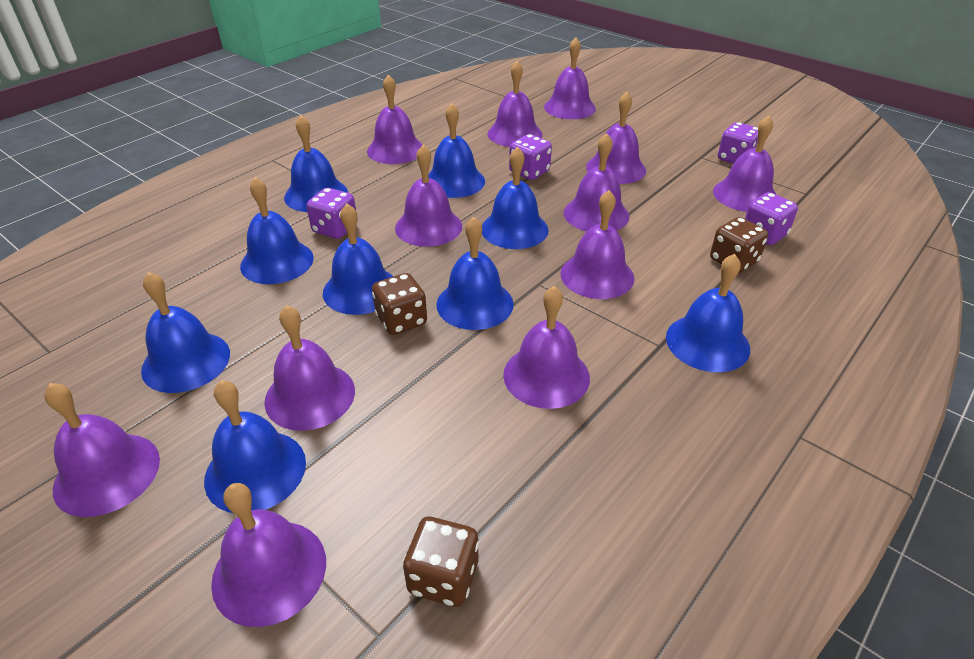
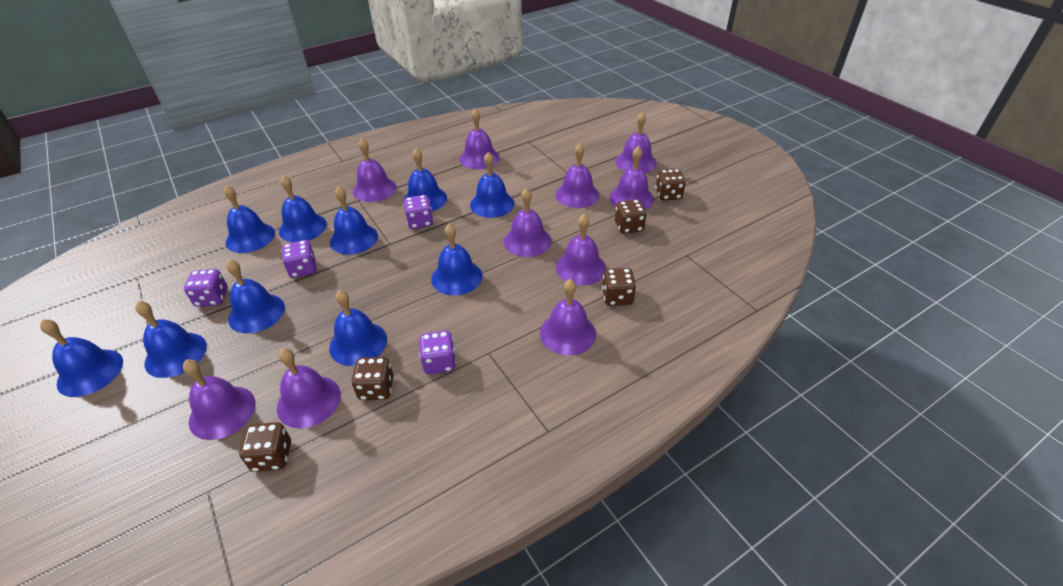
blue bell: [141,272,230,393] [204,380,306,513] [240,177,314,284] [284,116,348,212] [323,204,394,315] [428,103,485,198] [436,217,514,330] [482,147,548,249] [666,254,750,372] = 9 -> [40,319,123,397] [135,301,207,378] [224,185,275,253] [226,259,285,333] [279,175,327,242] [329,290,387,366] [330,186,378,255] [403,148,447,211] [431,224,482,295] [470,152,514,218] = 10
brown dice: [372,273,427,335] [403,517,479,607] [710,217,768,273] = 3 -> [239,422,291,472] [351,357,394,400] [602,268,636,306] [615,199,647,234] [655,169,686,201] = 5
purple bell: [44,383,160,517] [211,483,326,627] [264,305,355,431] [367,75,422,164] [395,145,462,247] [487,61,542,147] [503,286,590,409] [544,38,596,119] [560,190,634,299] [564,133,629,232] [586,92,646,184] [713,116,777,212] = 12 -> [183,359,256,440] [277,348,341,428] [353,139,396,202] [459,109,500,169] [504,188,552,257] [540,279,596,356] [556,143,599,208] [556,214,606,285] [610,146,654,210] [615,112,657,173] = 10

